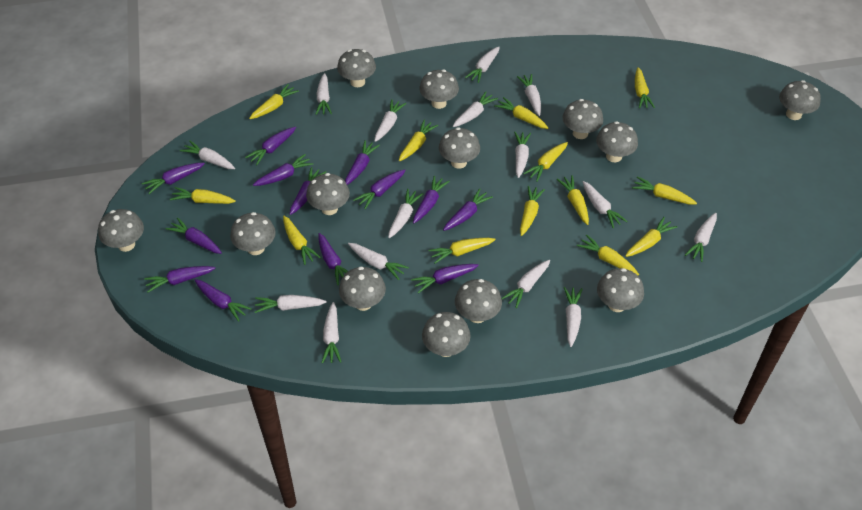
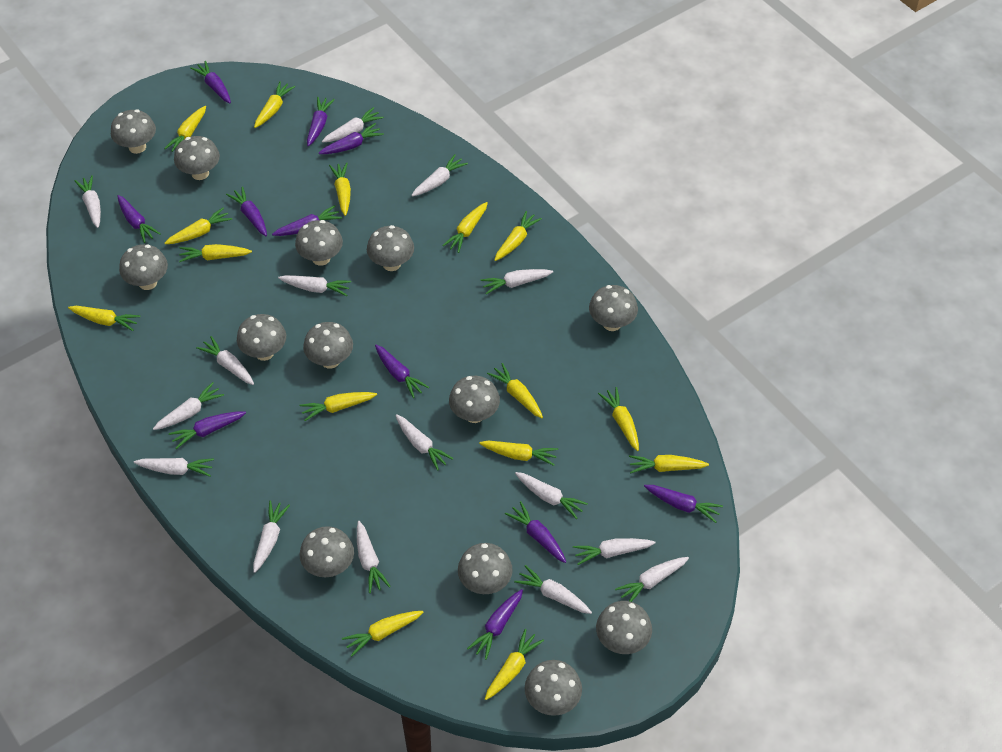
purple carrot: [142,163,205,194] [144,266,215,292] [166,218,222,254] [195,279,252,321] [245,127,296,165] [253,154,313,186] [290,167,326,215] [318,233,348,285] [345,140,380,185] [353,169,406,209] [411,264,479,293] [413,176,450,223] [443,188,493,231] = 13 -> [117,195,161,243] [169,411,246,449] [190,61,231,103] [226,187,267,236] [272,205,342,236] [307,97,335,146] [319,123,384,154] [375,345,429,398] [467,589,523,660] [505,501,566,563] [644,485,723,523] = 11
yellow carrot: [170,187,236,204] [249,84,299,119] [283,216,321,265] [399,120,438,161] [428,238,495,263] [494,97,548,129] [520,186,545,236] [523,142,568,182] [557,175,589,225] [577,235,639,276] [625,217,678,257] [632,176,697,205] [635,67,655,108] = 13 -> [68,306,140,331] [164,106,206,152] [164,207,232,244] [179,244,252,262] [254,81,295,128] [299,392,377,421] [329,162,351,216] [342,611,424,656] [442,202,488,253] [479,440,558,466] [485,629,544,700] [487,363,543,418] [494,211,542,261] [598,387,639,451] [629,455,709,474] = 15

